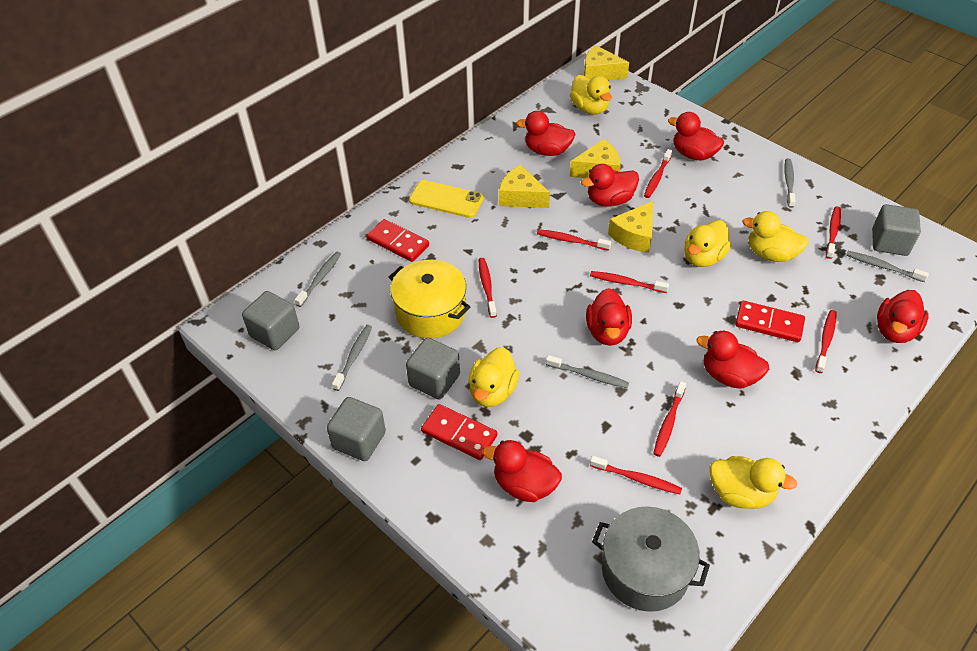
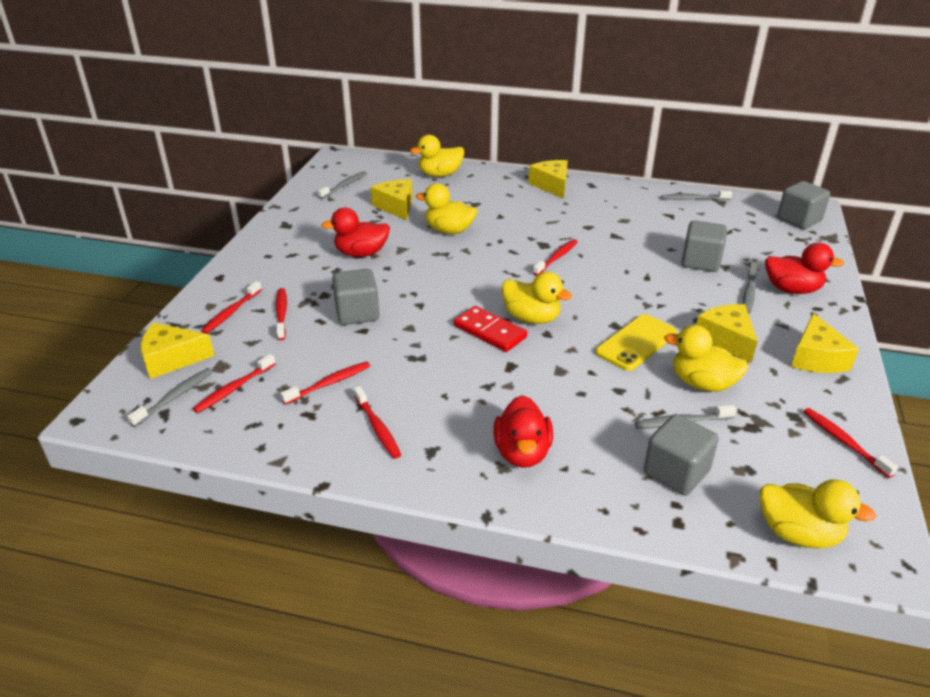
grey pot: [592,506,710,612] = 1 -> none = 0
red domino: [367,219,429,262] [421,404,497,460] [735,301,805,342] = 3 -> [454,306,528,352] = 1
red duck: [483,440,562,502] [516,111,576,156] [581,164,639,206] [586,288,632,346] [668,112,724,161] [697,331,769,388] [877,290,928,343] = 7 -> [321,208,390,257] [493,395,553,468] [765,243,844,294] = 3
red toothbrush: [478,258,497,318] [537,229,611,250] [590,271,669,293] [590,456,682,494] [644,149,672,198] [653,381,686,457] [815,310,837,373] [826,206,841,259] = 8 -> [193,354,276,413] [201,281,262,334] [276,288,287,340] [280,361,370,405] [354,386,401,459] [533,239,578,276] [803,408,898,478] = 7
yellow cheese: [499,165,550,208] [570,139,621,178] [584,45,629,80] [608,201,653,253] = 4 -> [141,323,215,379] [371,179,413,220] [528,160,568,199] [696,304,758,363] [791,313,859,373] = 5
yellow pot: [389,260,470,338] = 1 -> none = 0

